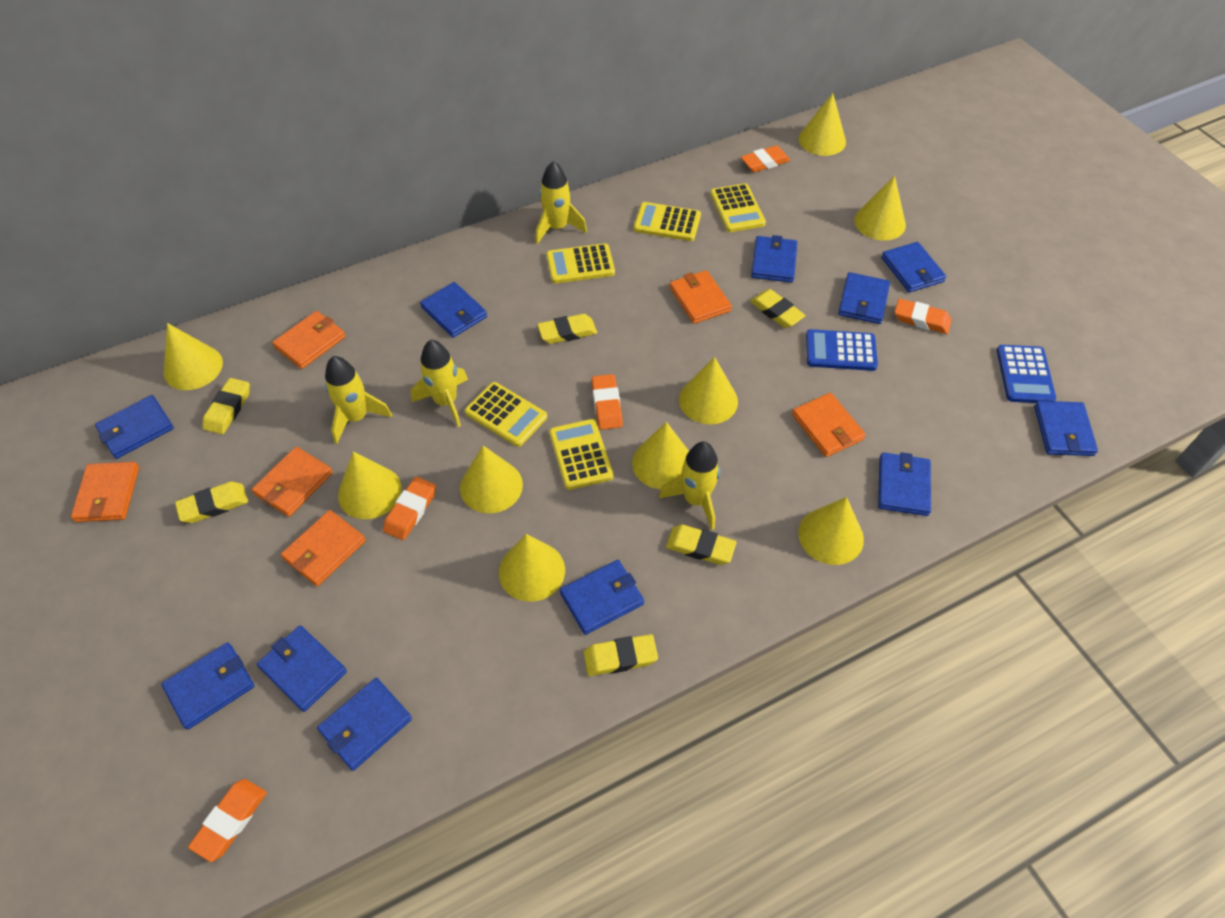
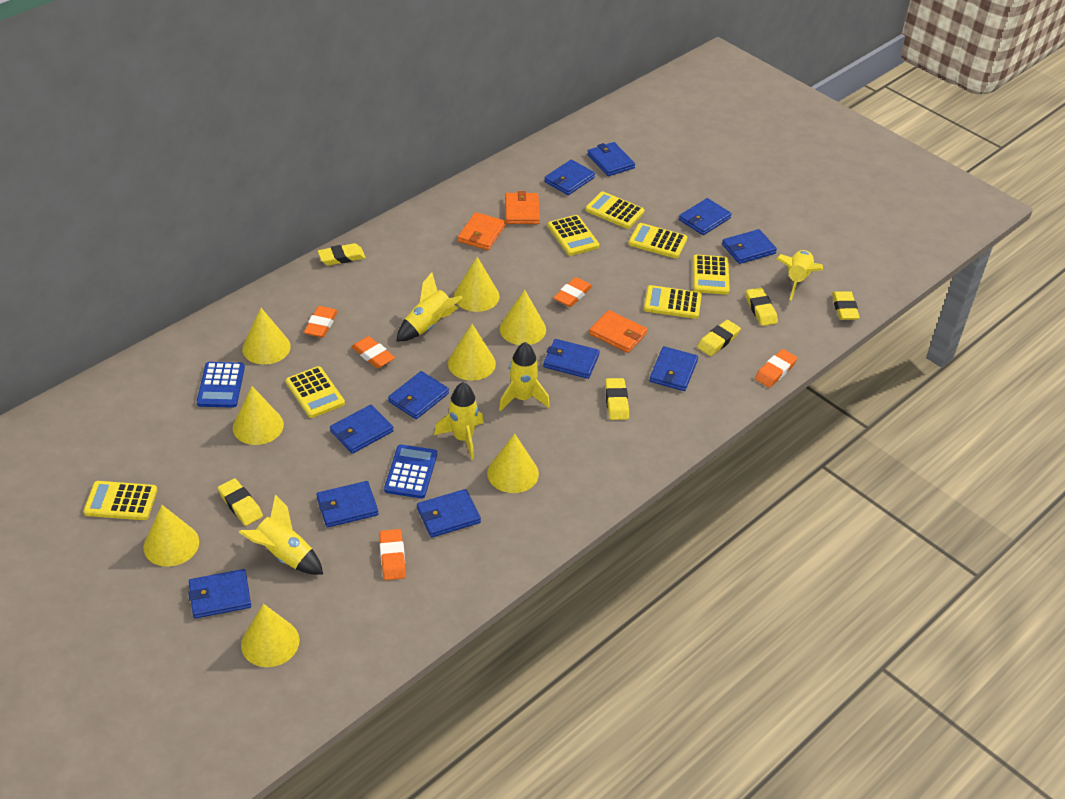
orange wallet: [71,462,139,522] [252,447,333,517] [272,311,346,369] [281,510,366,586] [669,270,732,324] [792,393,866,457] = 6 -> [458,212,506,250] [505,191,540,224] [589,310,647,353] = 3
yellow calculator: [465,382,547,447] [546,243,615,284] [549,419,613,490] [634,202,701,241] [710,183,766,232] = 5 -> [83,481,157,520] [286,366,345,418] [548,215,599,256] [585,192,644,229] [628,223,687,258] [644,285,702,319] [693,255,730,295] = 7
yellow cone: [164,323,223,390] [338,451,402,519] [460,446,523,513] [499,534,565,602] [632,422,689,489] [679,357,738,424] [798,93,846,156] [798,497,864,565] [854,176,906,241] = 9 -> [143,505,199,567] [233,386,284,445] [241,604,299,667] [242,308,291,365] [448,324,496,381] [454,257,500,312] [487,434,539,493] [500,289,546,345] = 8
yellow rocket: [325,356,392,444] [411,340,468,427] [535,161,587,244] [659,442,720,530] = 4 -> [239,494,323,575] [396,272,463,342] [434,382,484,460] [499,342,550,411] [776,250,823,301] = 5

